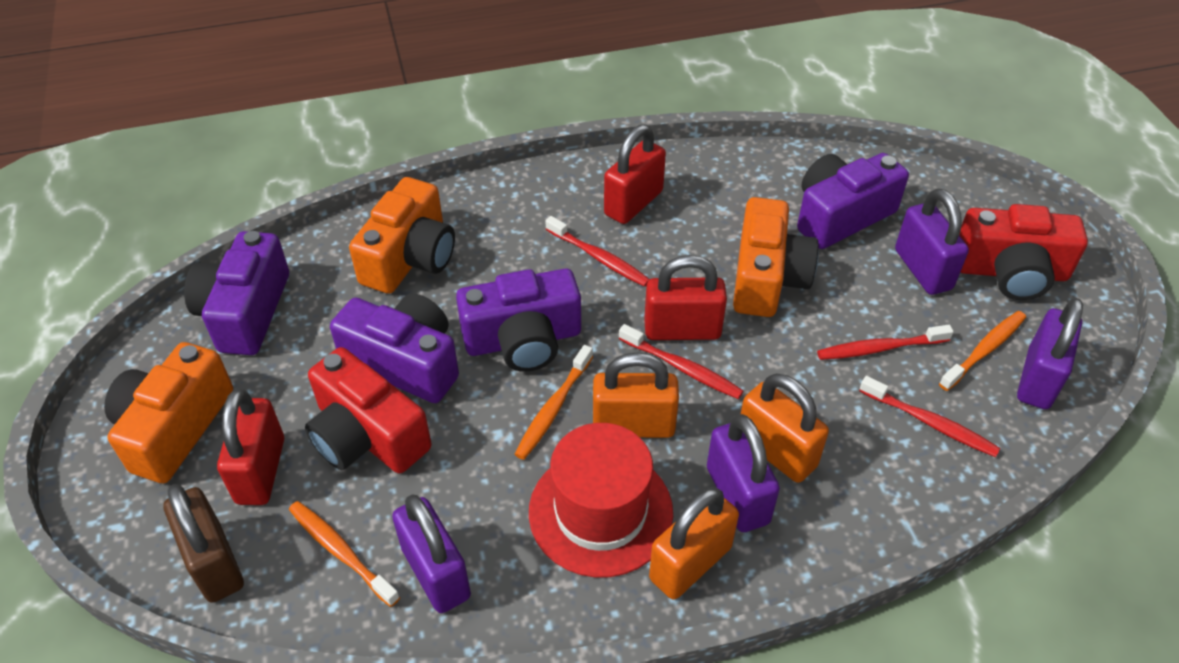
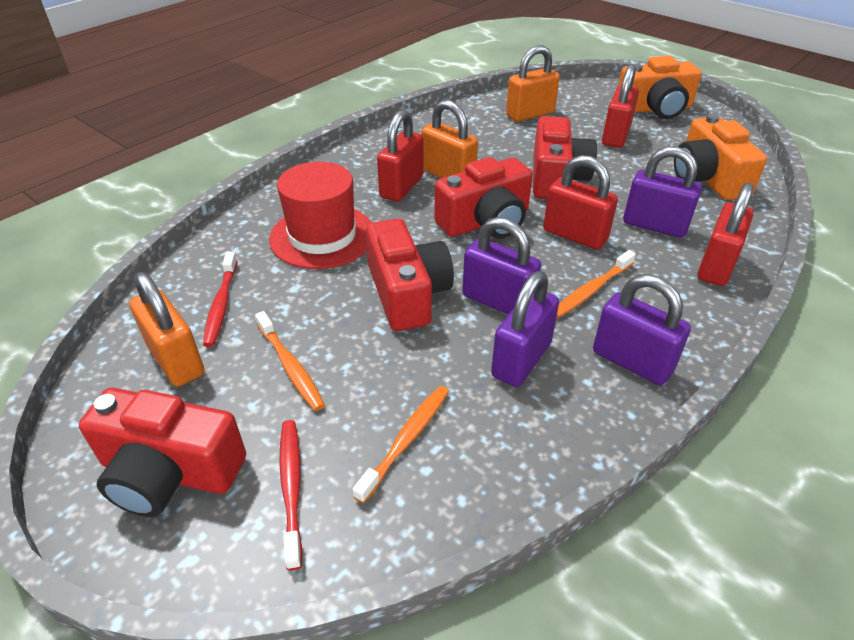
brown padlock: [163,484,244,603] = 1 -> none = 0
orange camera: [104,342,233,483] [349,177,455,294] [733,197,819,317] = 3 -> [618,56,702,119] [674,114,767,200] = 2
purple camera: [184,231,289,355] [330,294,459,403] [456,269,581,372] [797,153,909,249] = 4 -> none = 0
red camera: [305,347,432,473] [959,204,1088,300] = 2 -> [79,388,246,517] [366,218,454,331] [434,157,533,239] [533,116,597,199] = 4
red padlock: [217,389,284,505] [604,124,666,224] [644,255,727,340] = 3 -> [377,110,424,202] [543,155,618,250] [602,64,639,148] [698,182,754,286] = 4
red toothbrush: [545,216,650,287] [619,324,743,399] [817,325,954,360] [859,376,1000,457] = 4 -> [203,252,237,347] [279,420,303,570] = 2

